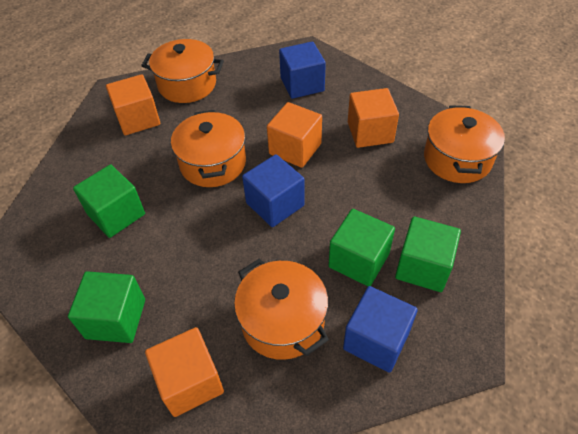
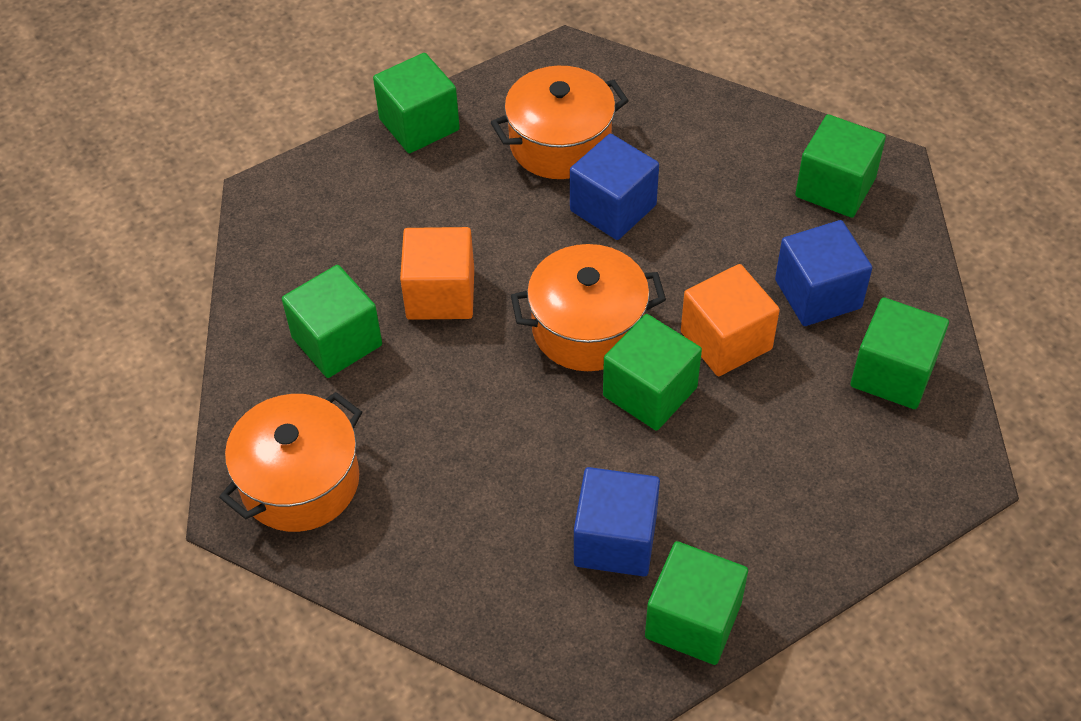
green cube: [68,271,145,343] [73,164,145,238] [328,209,395,286] [395,216,461,292] = 4 -> [282,265,382,378] [373,53,460,153] [603,314,702,430] [645,541,748,665] [795,114,886,218] [851,297,949,409] = 6
orange cube: [106,74,160,135] [145,327,224,417] [267,102,322,168] [348,88,399,148] = 4 -> [400,227,474,320] [681,264,780,376] = 2
orange pot: [141,39,224,103] [171,110,246,187] [234,259,329,360] [424,105,505,183] = 4 -> [219,392,362,532] [491,66,629,179] [511,244,666,371] = 3

